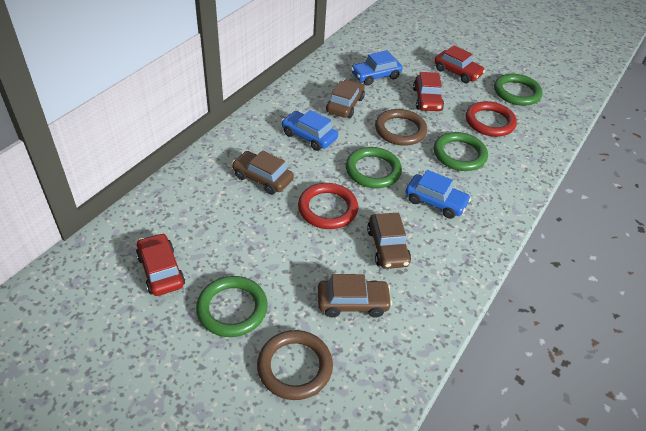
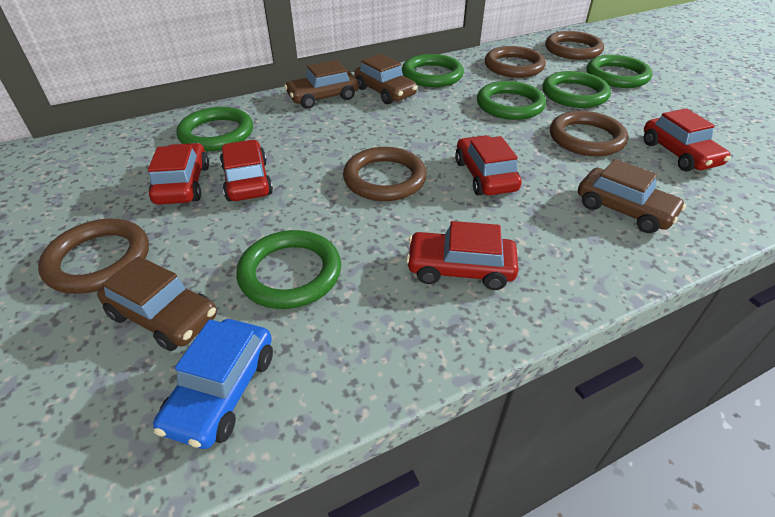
blue car: [281,110,338,151] [351,50,402,86] [405,170,471,219] = 3 -> [153,319,273,449] = 1
brown ring: [257,330,333,400] [375,109,427,146] = 2 -> [38,218,149,294] [343,147,427,201] [485,46,546,78] [545,31,604,60] [550,111,628,157] = 5
green ring: [196,276,268,337] [346,147,402,188] [434,132,488,171] [494,74,543,106] = 4 -> [176,107,253,151] [236,230,341,309] [402,54,464,87] [477,81,546,120] [542,71,611,108] [586,55,652,88] = 6
red car: [136,233,185,296] [413,72,444,111] [434,45,485,83] = 3 -> [148,143,209,205] [220,140,273,201] [406,221,519,290] [455,135,522,196] [644,108,731,171] = 5
red ring: [298,183,358,229] [466,101,517,137] = 2 -> none = 0

